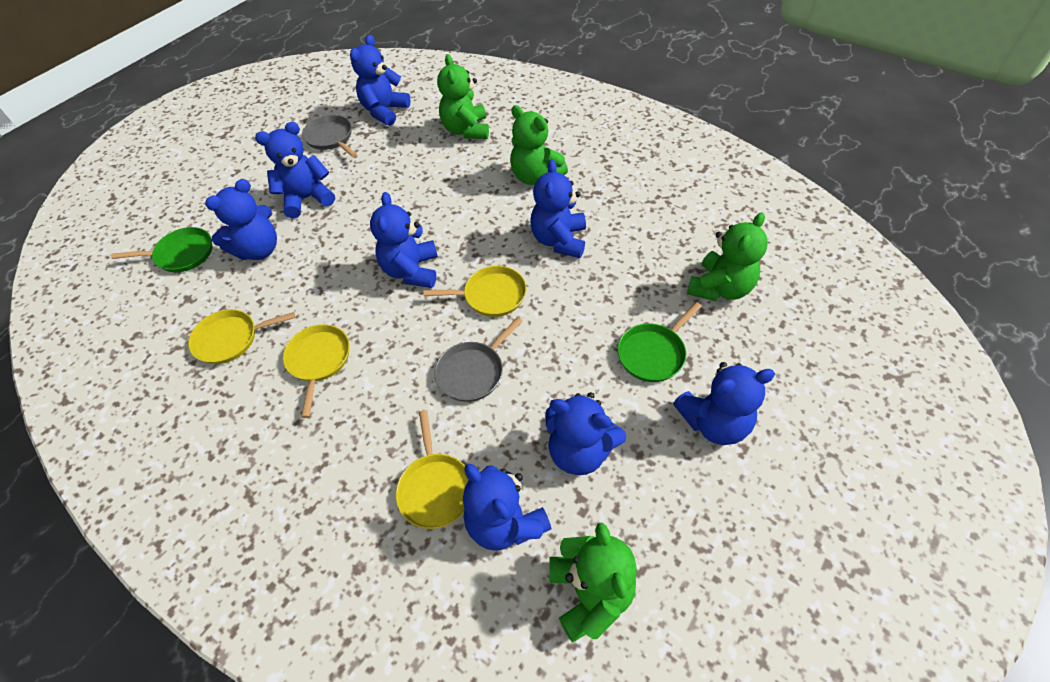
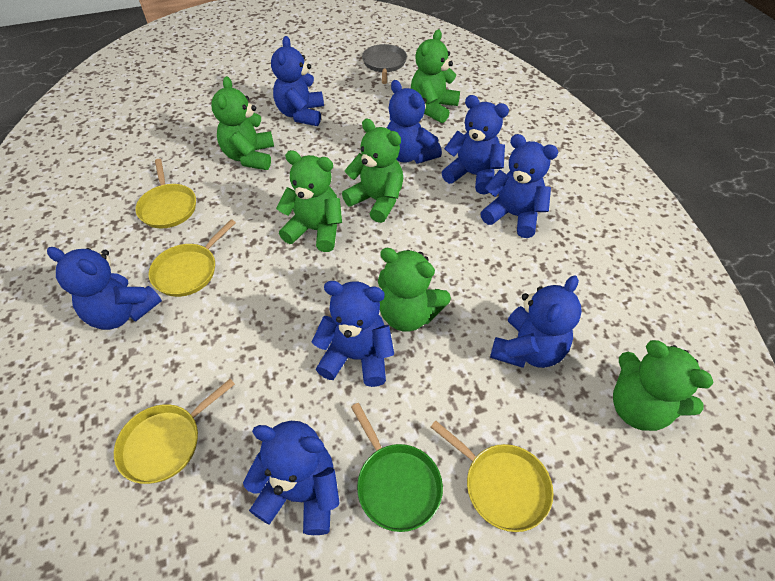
green pan: [111,227,212,272] [617,302,702,382] = 2 -> [351,403,443,532] = 1
green teddy bear: [437,54,489,139] [510,105,568,185] [549,522,637,642] [687,212,768,301] = 4 -> [211,76,274,170] [276,150,342,252] [342,119,403,223] [378,248,451,332] [411,29,460,123] [613,340,714,431] = 6
grey pan: [302,115,357,157] [434,317,522,402] = 2 -> [362,44,407,84] = 1

